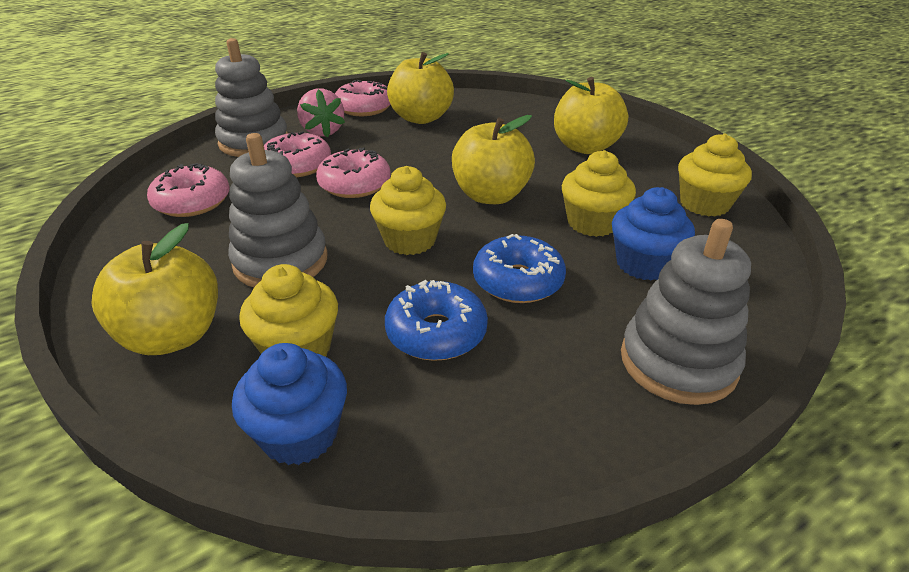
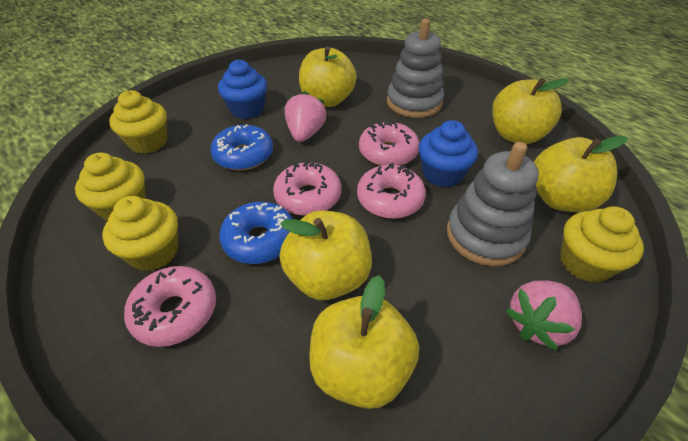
grey stacking toy: [215,38,288,157] [228,133,327,287] [621,219,751,405] = 3 -> [387,19,444,118] [447,142,539,266] = 2
pink strawberry: [297,88,345,138] = 1 -> [285,91,327,142] [505,280,582,351] = 2
yellow apple: [91,223,218,355] [387,52,454,124] [452,115,535,204] [554,77,628,154] = 4 -> [279,210,372,300] [299,46,357,107] [309,275,419,409] [492,78,570,144] [534,135,627,212] = 5

